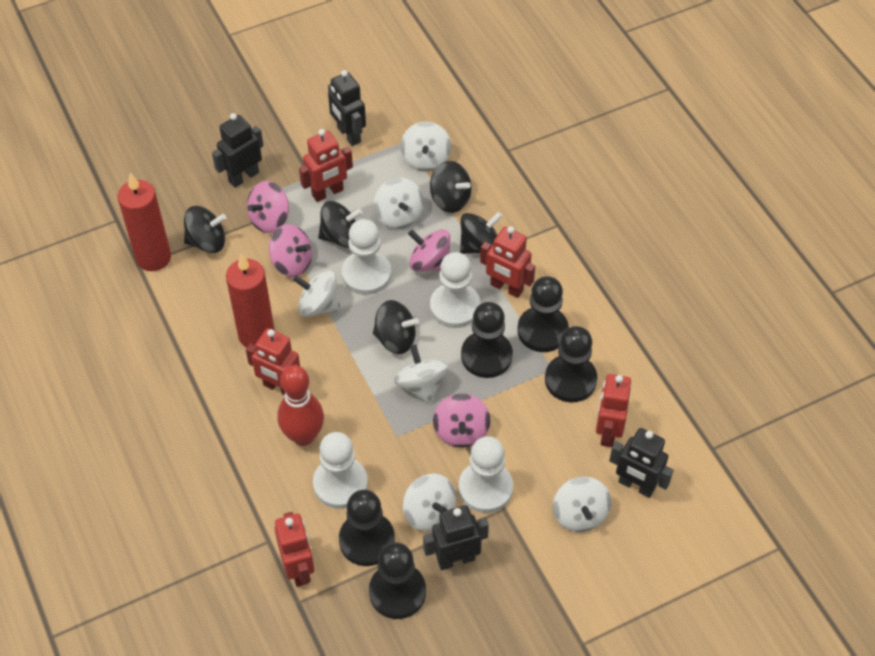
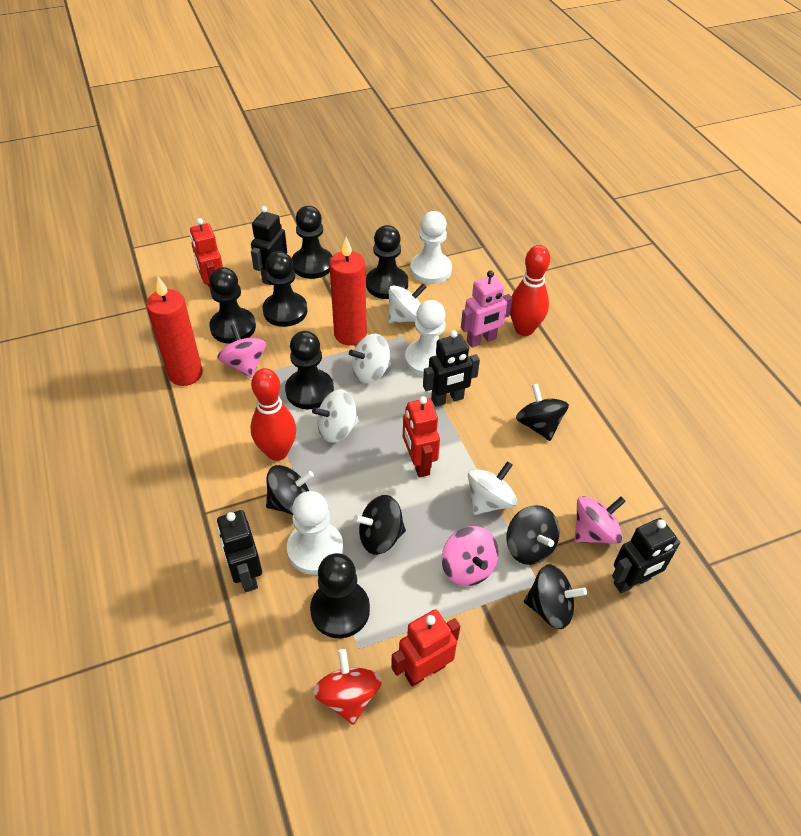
black pawn: [339,490,395,566] [369,542,426,619] [461,302,513,378] [517,276,569,352] [545,326,597,402] = 5 -> [209,267,256,344] [263,251,307,327] [285,331,334,409] [292,206,332,279] [310,553,370,638] [366,225,408,299] = 6
pink robot: none = 0 -> [461,271,512,348] = 1
pink spinning top: [247,181,289,233] [269,224,312,277] [408,230,450,271] [433,393,491,448] = 4 -> [217,324,266,378] [442,526,499,586] [574,496,626,544] = 3
red bowling pin: [278,365,324,446] = 1 -> [250,368,296,461] [510,245,550,336] = 2
red robot: [246,328,301,395] [275,512,315,587] [299,129,353,202] [480,226,535,298] [596,374,631,447] = 5 -> [190,218,223,292] [391,609,460,687] [403,396,440,478] = 3
red spinning top: none = 0 -> [313,649,382,725] = 1
white pawn: [313,432,368,509] [342,219,391,295] [430,252,480,328] [459,436,513,513] = 4 -> [287,491,343,575] [405,300,445,376] [410,211,452,284] = 3
white spinning top: [293,271,341,317] [374,178,424,229] [394,344,448,404] [401,121,451,172] [403,474,456,531] [553,477,611,532] = 6 -> [312,390,359,443] [349,334,391,383] [388,284,427,323] [468,461,517,515] = 4

